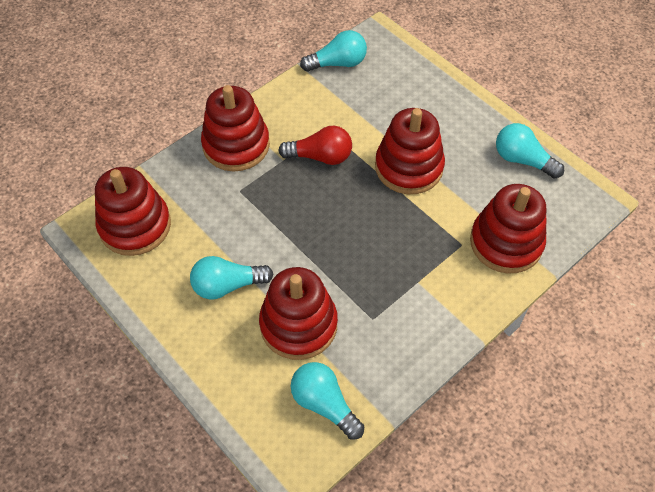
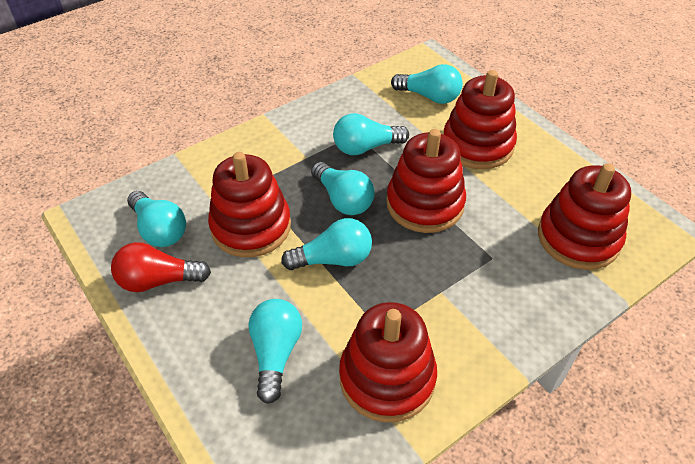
turquoise light bulb: [190,256,273,299] [291,362,364,440] [300,30,367,72] [496,123,564,179] = 4 -> [127,191,186,247] [248,299,302,404] [281,218,372,270] [311,162,374,215] [333,113,409,155] [391,64,463,104] = 6

